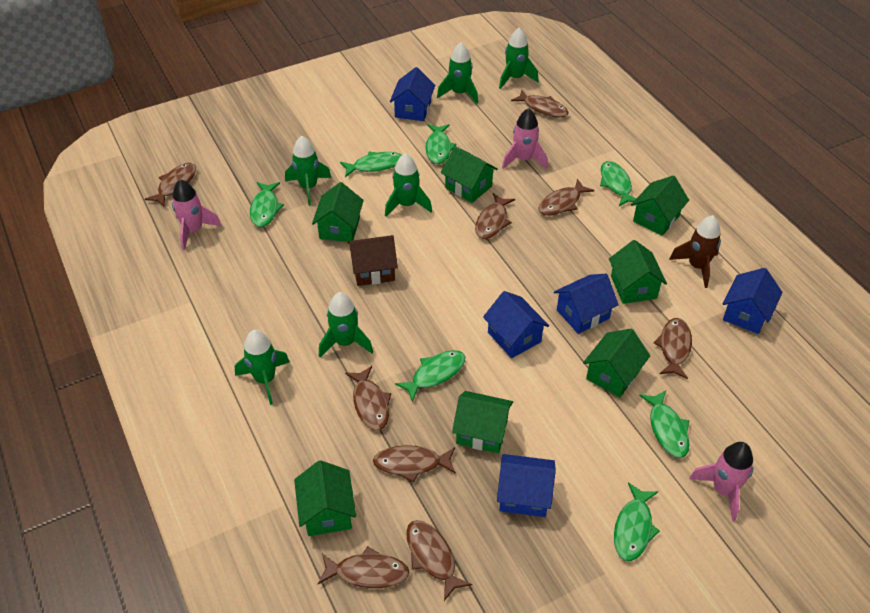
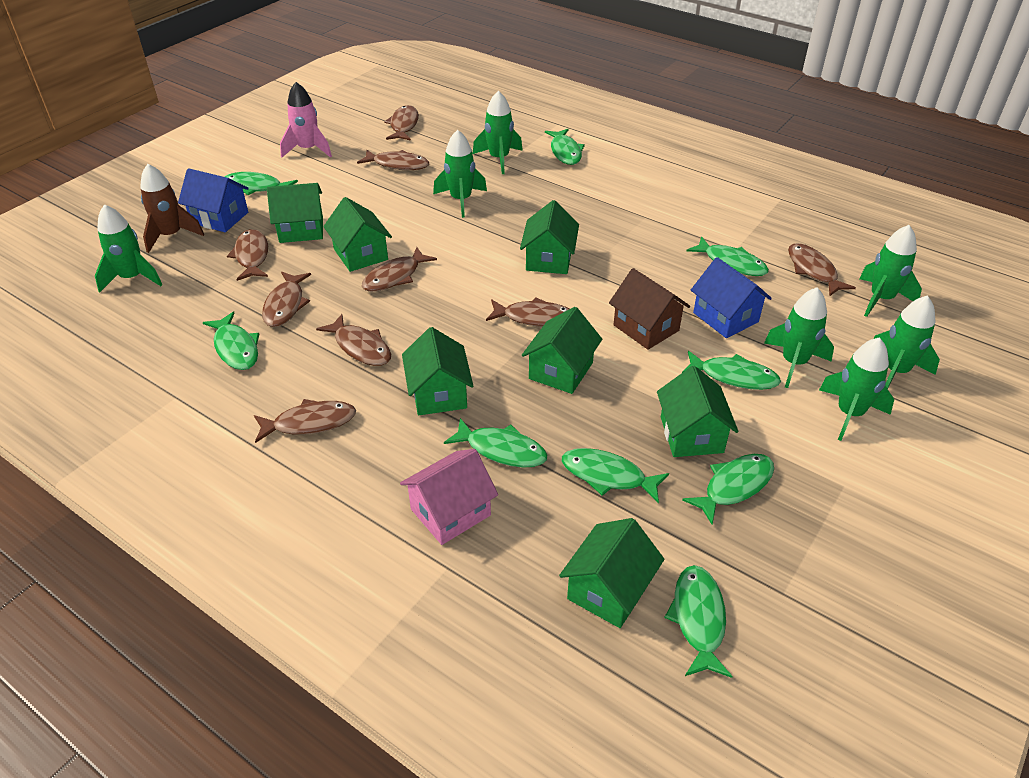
blue house: [390,67,435,121] [483,291,549,358] [497,454,556,517] [554,274,619,334] [722,268,783,334] = 5 -> [178,168,249,232] [691,257,772,338] = 2
green fish: [250,182,284,227] [340,152,402,177] [395,350,465,402] [426,124,457,164] [600,161,636,206] [614,483,660,561] [639,390,689,458] = 7 -> [203,312,259,370] [225,172,298,195] [444,418,547,468] [545,129,585,165] [562,448,669,503] [664,565,733,678] [682,351,781,390] [682,454,774,524] [687,236,769,276] = 9
green rocket: [235,330,290,405] [285,136,331,206] [319,292,373,357] [385,153,432,217] [437,43,478,104] [499,28,539,89] = 6 -> [95,204,162,293] [433,130,487,218] [473,90,523,174] [764,287,834,388] [819,337,894,441] [859,225,922,317] [873,295,940,389] = 7
pink house: none = 0 -> [400,449,498,545] = 1
pink rocket: [172,179,222,251] [502,108,548,169] [689,442,753,521] = 3 -> [280,82,332,158] = 1

